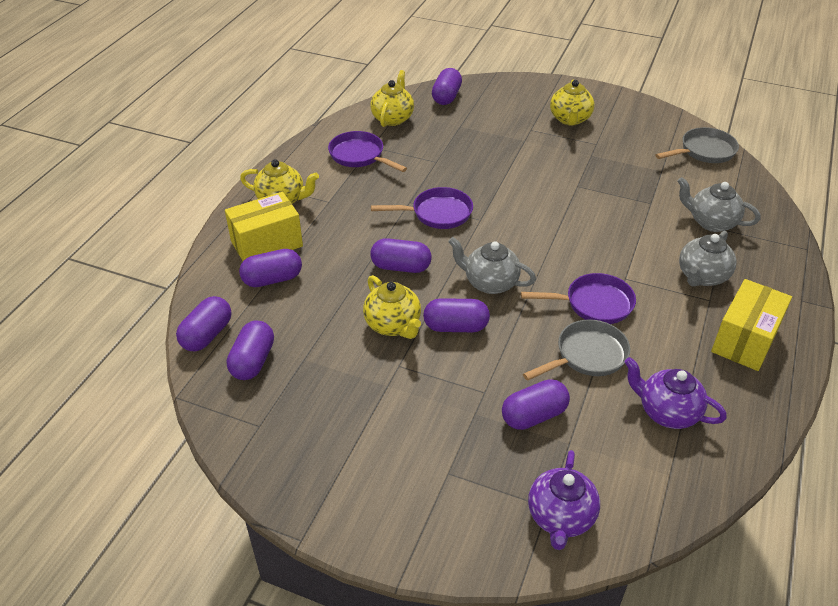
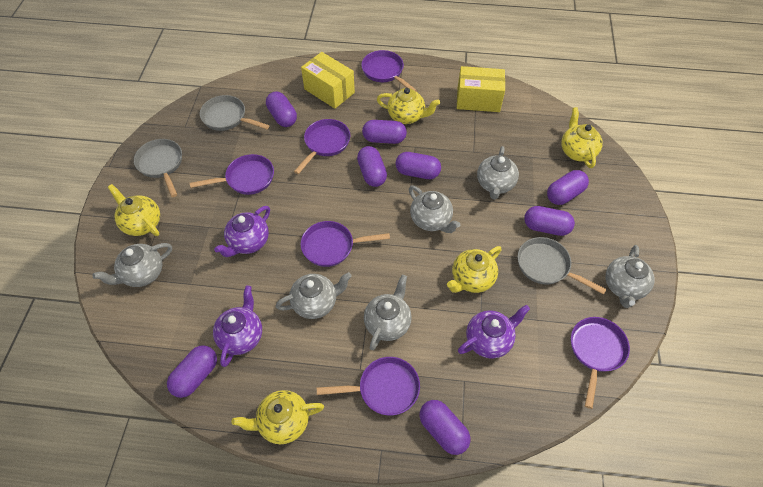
grey pan: [523,319,630,381] [655,127,739,163] = 2 -> [134,139,182,197] [200,95,270,131] [518,237,607,295] = 3
grey teapot: [448,237,536,294] [677,177,761,232] [679,231,736,287] = 3 -> [92,243,172,287] [275,272,352,319] [364,275,412,350] [409,186,460,233] [477,146,519,199] [606,245,655,308] = 6
purple capsule: [176,296,231,351] [227,321,274,380] [239,249,302,287] [370,238,431,273] [423,298,490,332] [432,68,462,105] [502,379,570,430] = 7 -> [167,345,217,398] [266,91,297,127] [357,146,387,187] [362,120,407,144] [395,152,441,179] [419,400,470,455] [524,206,575,236] [547,170,589,205] = 8
purple pan: [328,131,407,172] [371,187,473,229] [521,273,636,324] = 3 -> [190,154,274,195] [294,119,350,174] [301,221,390,267] [317,357,420,415] [361,50,417,91] [571,317,630,409] = 6
purple teapot: [528,450,600,550] [624,357,727,429] = 2 -> [213,285,262,367] [214,206,270,257] [458,305,530,359] = 3
yellow teapot: [240,159,319,204] [363,275,421,339] [370,70,414,127] [550,79,595,126] = 4 -> [108,184,160,236] [231,390,324,444] [377,88,440,124] [447,246,501,293] [561,107,603,168] = 5

